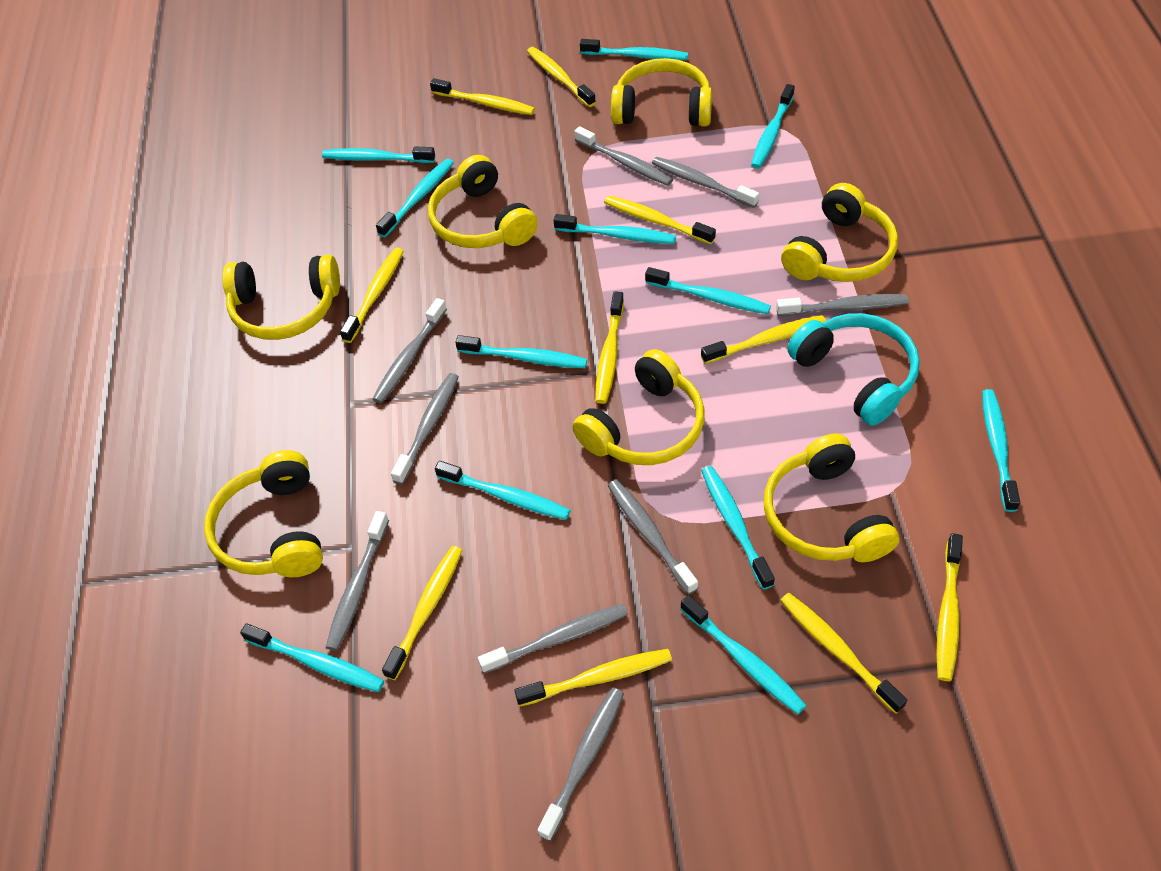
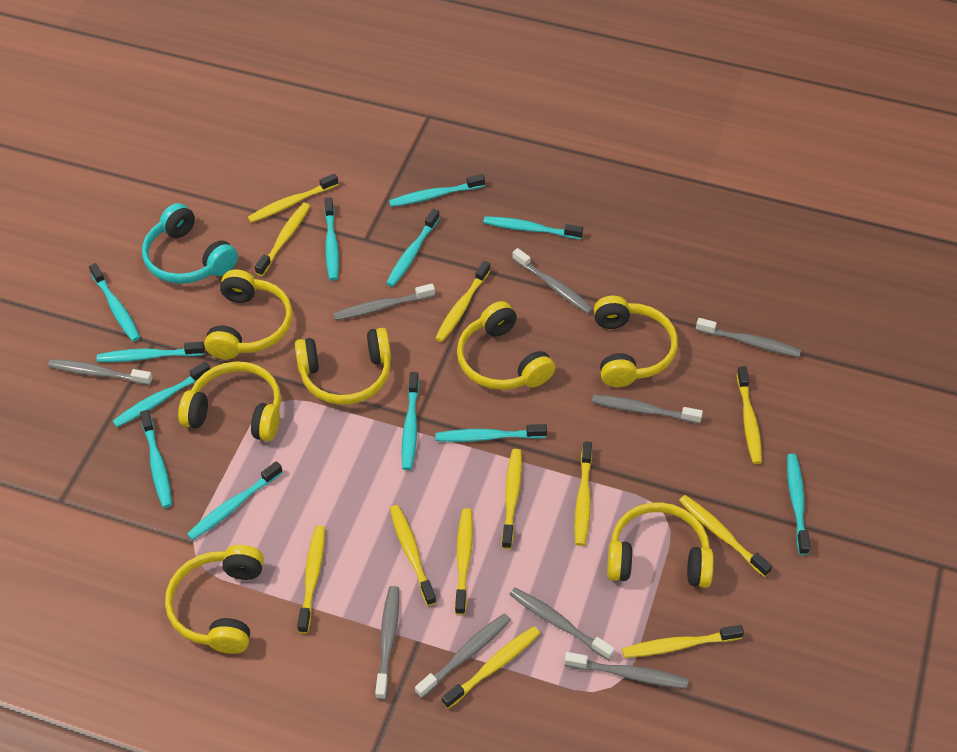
yellow toothbrush: [340,248,404,343] [382,546,463,680] [430,78,535,115] [514,649,672,706] [527,47,596,107] [595,291,624,404] [604,196,716,244] [701,315,826,364] [780,593,907,714] [936,533,963,681] = 10 -> [248,173,339,223] [255,203,310,276] [297,525,325,633] [390,505,436,606] [435,261,490,342] [442,626,540,709] [455,508,473,615] [502,449,522,549] [575,441,592,546] [622,625,744,658] [679,495,772,577] [737,366,762,464] = 12

